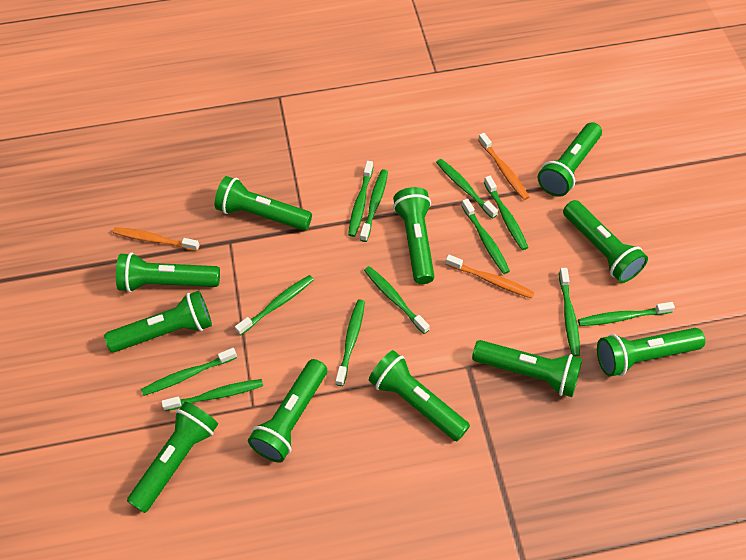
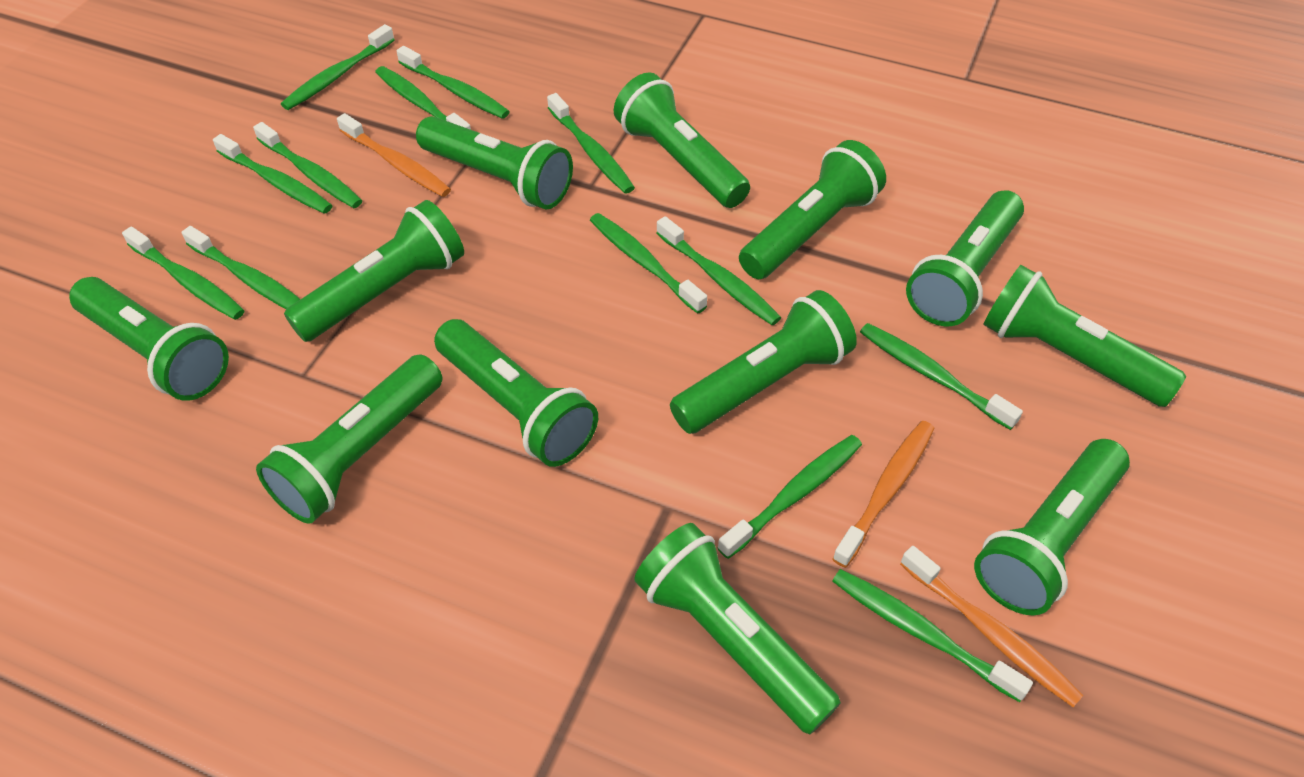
green flashlight: [104,291,212,352] [116,252,220,292] [127,402,218,513] [215,176,312,231] [248,359,327,463] [369,350,470,441] [393,187,435,284] [472,340,582,397] [538,122,602,197] [563,200,648,283] [597,328,705,377] = 11 -> [69,277,229,401] [256,355,442,524] [284,200,464,342] [416,116,573,210] [434,319,598,467] [614,73,750,208] [634,523,841,734] [670,290,857,434] [739,140,886,279] [906,190,1024,326] [974,439,1130,615] [983,265,1186,407] = 12
green toothbrush: [141,348,237,396] [161,379,263,411] [235,275,314,336] [336,300,365,386] [348,161,373,237] [360,169,388,242] [364,266,430,334] [436,159,498,219] [462,199,510,274] [484,176,528,250] [559,268,580,356] [578,302,675,326] = 12 -> [122,226,245,320] [181,226,300,309] [213,134,333,214] [253,122,362,208] [281,24,395,110] [375,66,471,130] [397,46,510,119] [547,93,635,194] [590,213,707,314] [656,216,781,325] [717,435,862,559] [832,569,1033,702] [860,323,1023,430] = 13

